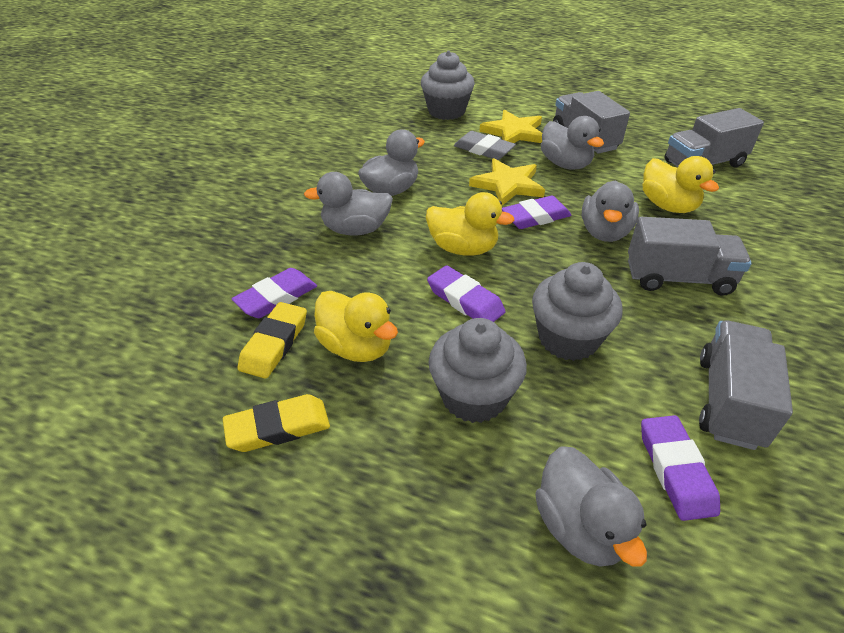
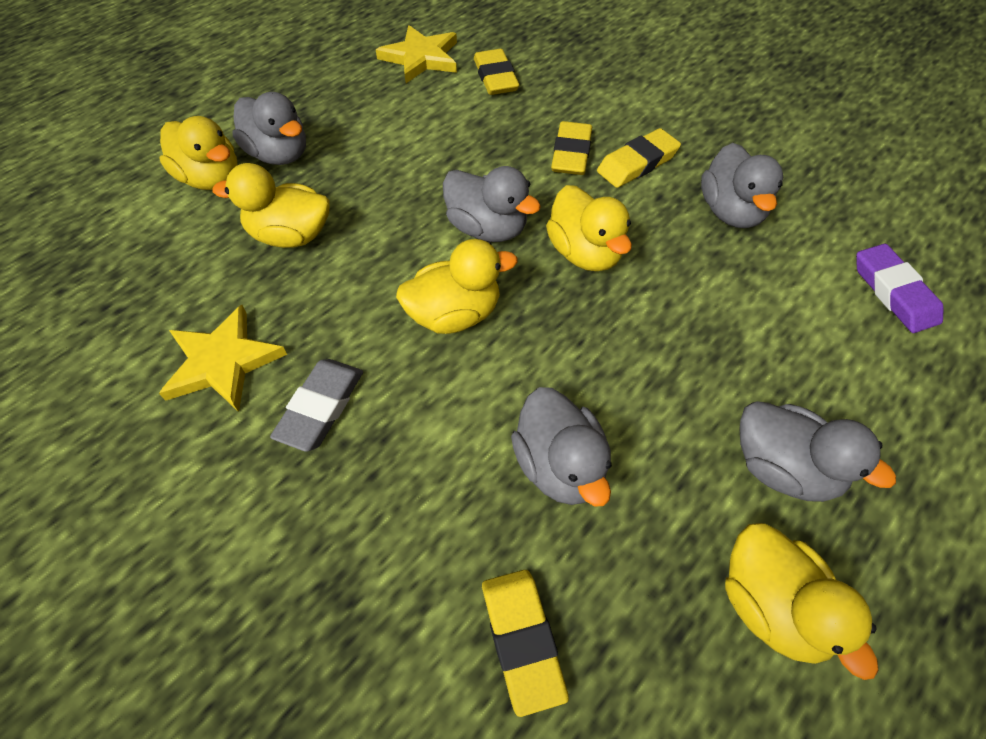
grey cupcake: [421,51,475,120] [429,318,527,423] [532,262,623,361] = 3 -> none = 0
grey truck: [553,91,630,154] [628,217,752,296] [664,108,764,167] [699,320,793,450] = 4 -> none = 0
purple eraser: [232,268,317,318] [427,266,506,322] [502,196,572,229] [641,415,720,521] = 4 -> [856,244,943,333] = 1
yellow duck: [314,291,398,362] [426,192,515,256] [643,156,719,213] = 3 -> [160,116,238,190] [213,163,330,248] [396,239,518,334] [546,185,632,271] [725,523,878,680] = 5
yellow eraser: [223,394,330,452] [238,302,307,379] = 2 -> [474,49,519,95] [482,570,569,717] [551,121,592,175] [597,128,681,188] = 4

